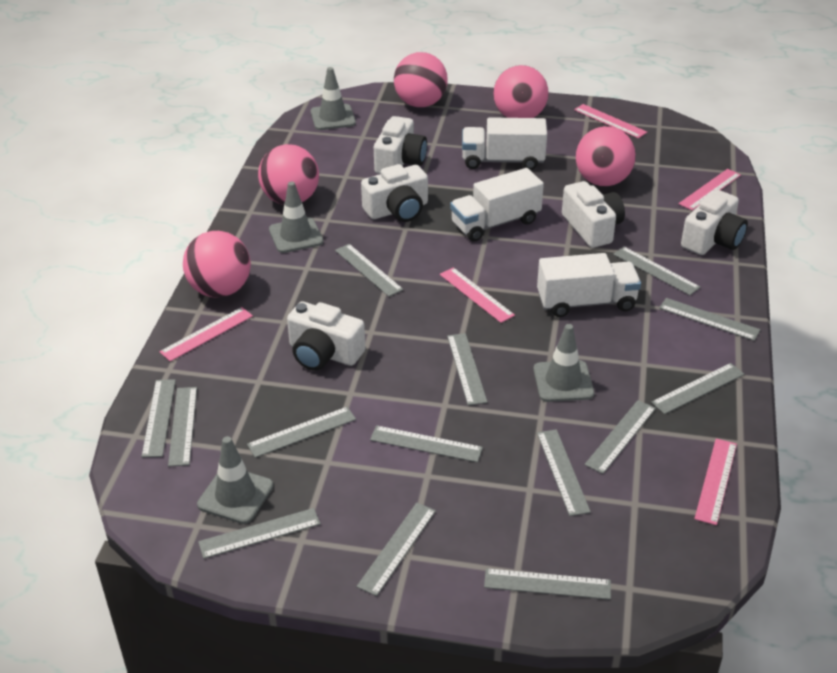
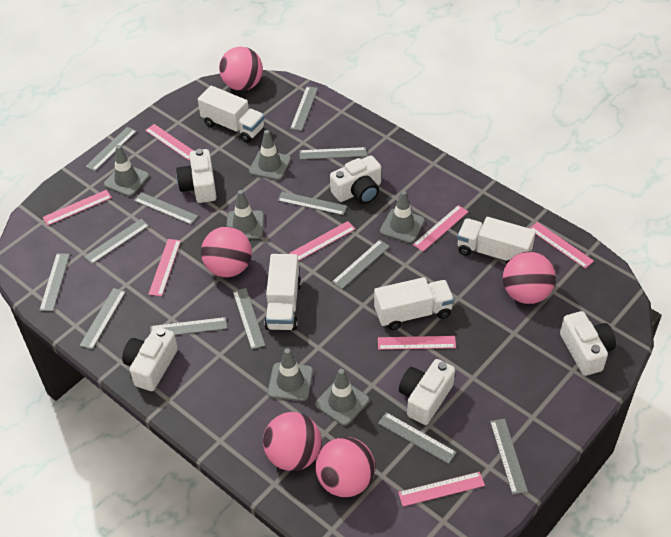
grey ruler: [141,379,176,457] [168,387,197,466] [198,508,321,559] [247,407,356,458] [335,244,403,297] [356,503,436,596] [370,425,483,462] [447,333,487,405] [484,568,611,600] [537,429,591,516] [584,400,656,474] [613,247,700,295] [651,363,744,414] [659,298,761,341] = 14 -> [39,253,70,311] [79,288,126,349] [84,219,149,264] [85,127,137,171] [134,192,198,225] [150,317,227,335] [233,288,265,350] [277,192,347,215] [290,86,318,131] [299,147,367,160] [332,240,390,289] [378,412,457,464] [490,419,528,495] = 13
grey traffic cone: [197,436,274,524] [269,181,324,253] [311,67,356,130] [533,324,594,402] = 4 -> [104,145,149,197] [226,190,264,239] [249,130,291,180] [267,348,313,401] [315,369,369,426] [380,191,425,243] = 6
pink ruler: [159,307,253,361] [440,267,515,323] [574,104,647,138] [679,169,741,210] [694,438,737,525] = 5 -> [43,190,112,226] [145,124,194,161] [148,239,181,296] [289,221,355,261] [378,336,456,350] [398,472,485,506] [413,205,468,251] [530,222,594,268] = 8
white truck: [450,168,544,242] [462,117,547,170] [537,253,641,317] = 3 -> [198,86,265,143] [264,254,301,331] [374,277,454,330] [457,217,536,264] = 4

